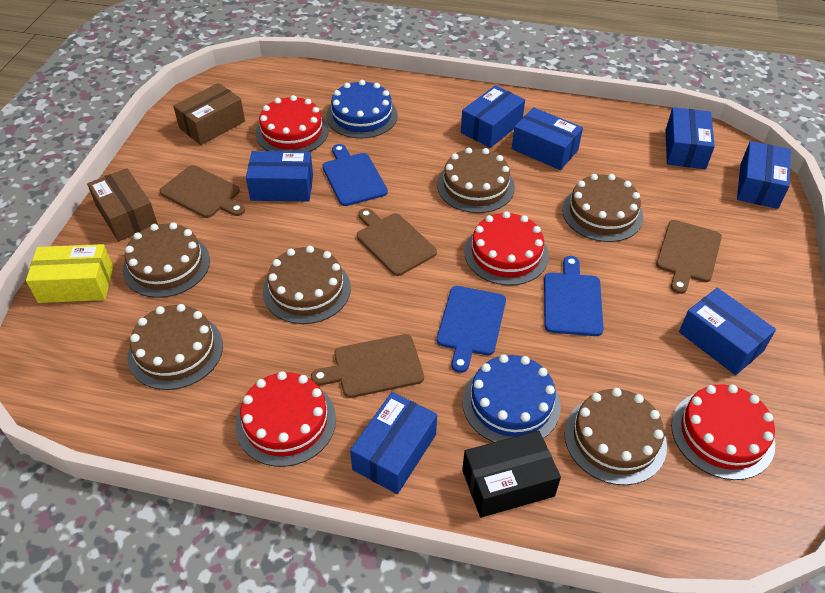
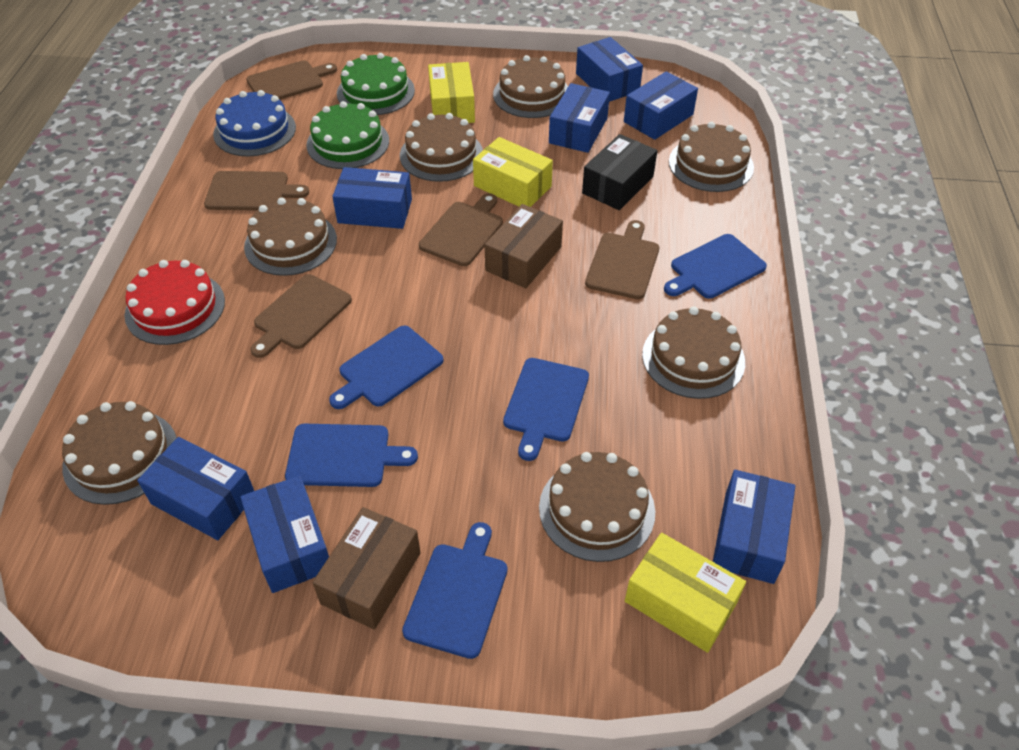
blue cake: [326,80,398,138] [462,354,561,442] = 2 -> [213,90,296,157] = 1
blue cutting board: [322,144,388,206] [437,286,506,373] [544,256,604,336] = 3 -> [285,424,418,487] [329,326,444,409] [402,522,507,659] [503,358,589,461] [664,234,767,299] = 5
brown cake: [123,222,210,298] [128,304,223,390] [263,246,351,324] [437,147,515,213] [562,174,643,242] [564,388,667,485] = 6 -> [62,401,177,505] [244,197,337,276] [400,113,483,182] [493,55,568,118] [539,452,655,562] [642,307,745,399] [669,122,754,192] = 7
brown cutting board: [160,165,245,218] [311,334,424,398] [357,208,437,276] [656,220,722,294] = 4 -> [204,171,309,211] [246,60,337,99] [250,274,352,358] [419,193,503,266] [585,220,659,299] = 5
green cake: none = 0 -> [306,101,389,169] [337,53,415,115] = 2
red cake: [235,371,336,467] [256,95,329,152] [464,211,549,285] [671,384,775,480] = 4 -> [124,260,225,345] = 1
yellow box: [26,244,113,303] = 1 -> [428,62,475,123] [473,137,553,207] [625,533,746,653] = 3

